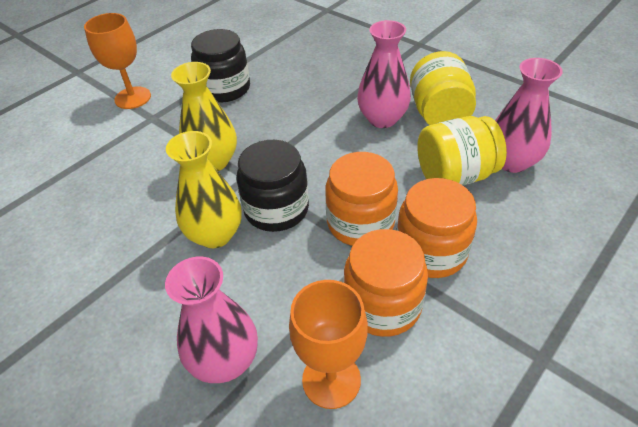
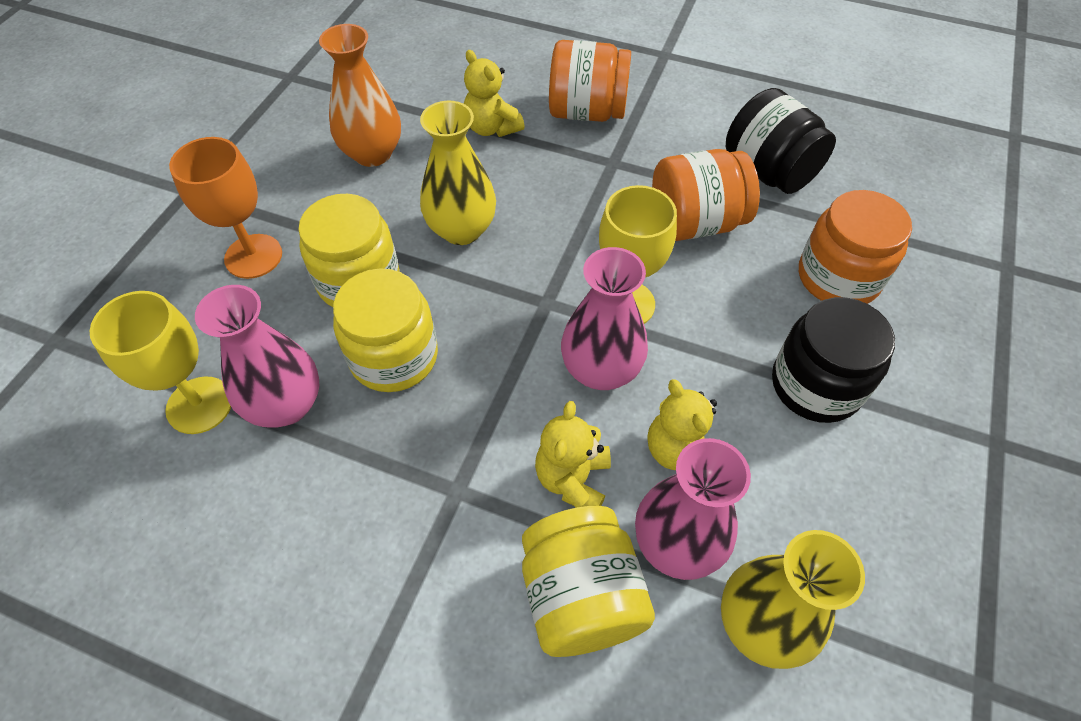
orange goblet: [84,13,151,109] [289,280,368,409] = 2 -> [169,137,282,279] = 1
orange vase: none = 0 -> [319,24,401,167] = 1
yellow goblet: none = 0 -> [90,291,231,434] [599,185,677,324] = 2
yellow jar: [410,51,476,125] [417,116,507,185] = 2 -> [298,194,399,307] [333,268,438,392] [522,506,655,657] = 3
yellow teddy bear: none = 0 -> [464,50,525,137] [535,401,611,507] [648,379,717,470] = 3

